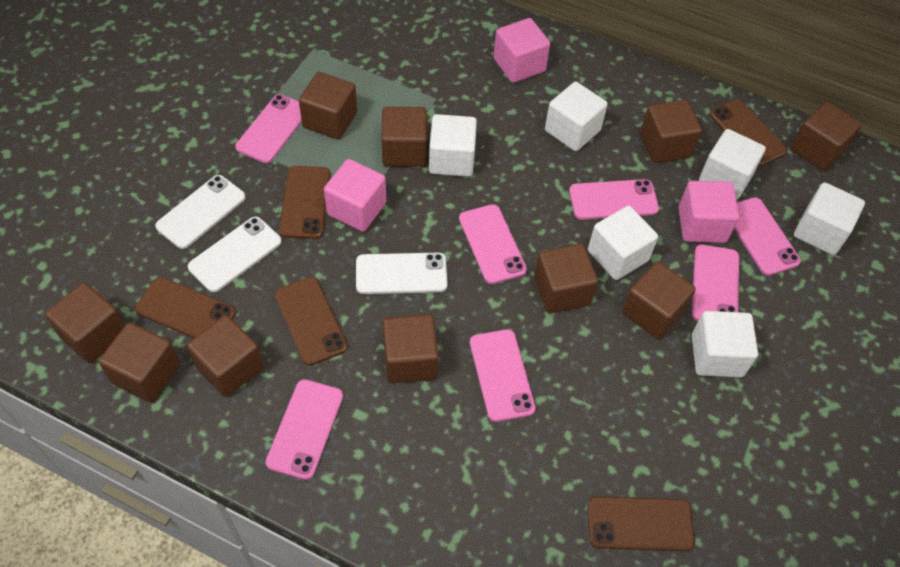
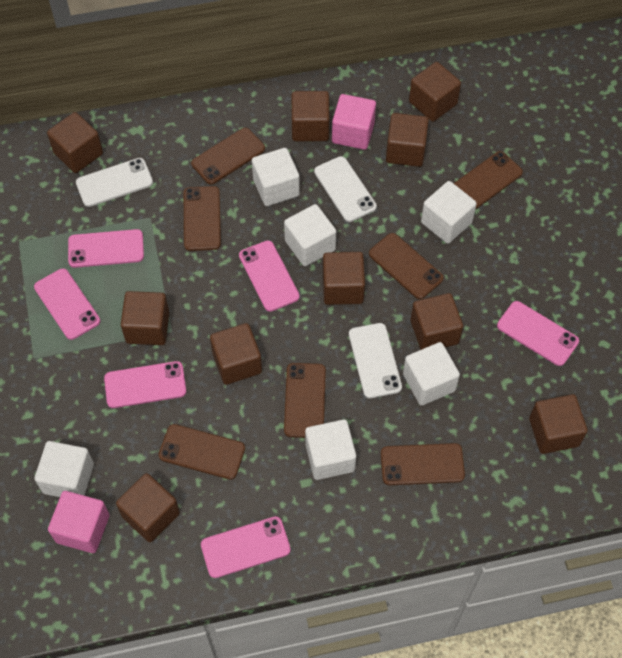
brown phone: [135,277,236,338] [275,277,348,366] [279,166,330,239] [587,496,695,551] [709,99,787,167] = 5 -> [158,424,245,480] [184,186,221,251] [191,128,265,185] [284,363,326,438] [369,233,444,299] [381,443,465,485] [454,151,523,210] = 7
pink cube: [324,159,386,232] [493,18,550,83] [678,181,739,243] = 3 -> [48,491,109,553] [332,94,376,150] = 2
pink phone: [235,94,302,163] [266,379,343,480] [459,204,527,284] [470,329,536,422] [569,179,659,220] [692,245,739,321] [734,197,801,276] = 7 -> [34,268,100,340] [68,229,144,268] [104,361,186,408] [201,516,291,578] [239,240,300,312] [497,301,579,366] = 6

